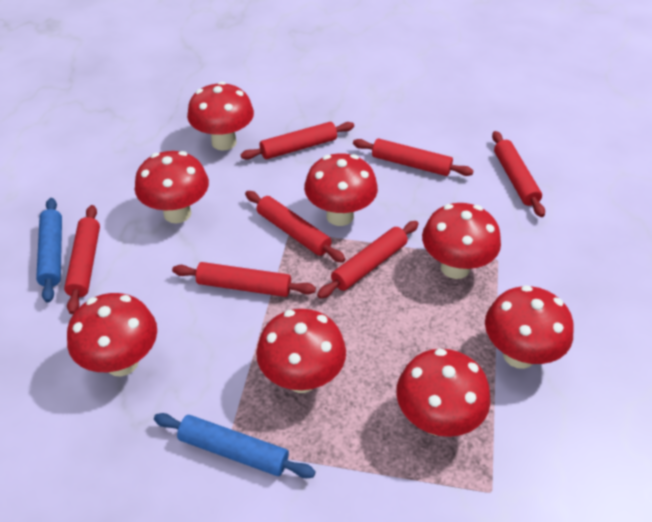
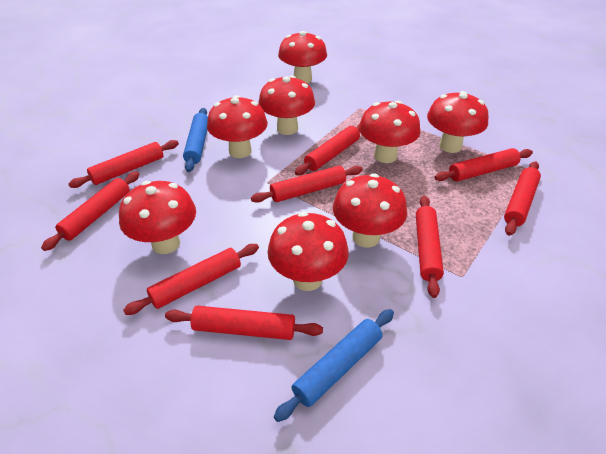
red rolling pin: [64,205,100,314] [172,262,316,297] [241,122,354,160] [245,191,345,263] [317,221,419,299] [353,139,474,176] [492,131,545,217] = 7 -> [41,171,139,251] [68,140,179,188] [123,244,259,315] [165,306,323,340] [251,165,363,203] [295,125,360,175] [416,196,444,298] [434,148,533,182] [504,161,541,236] = 9

